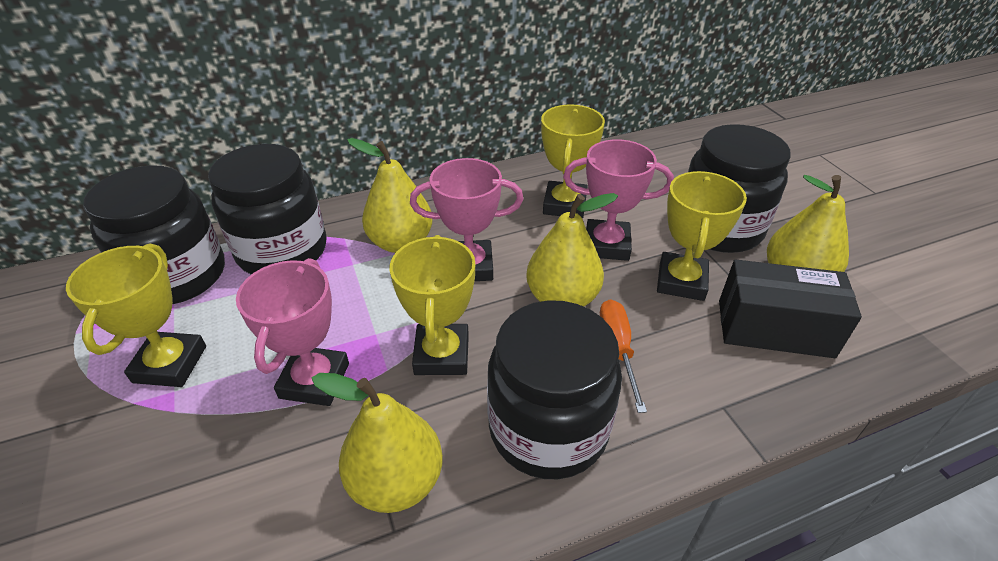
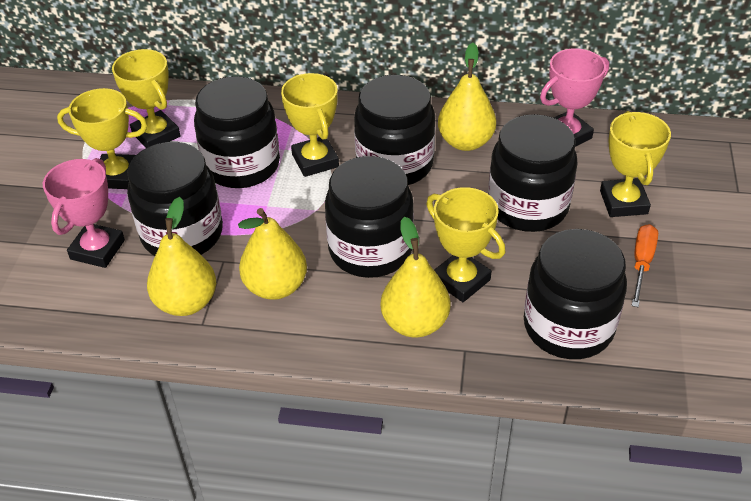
black box: [719,259,862,358] = 1 -> none = 0
black jar: [83,165,225,304] [208,144,327,275] [487,300,622,479] [688,124,790,253] = 4 -> [127,142,223,256] [194,76,280,188] [325,156,414,278] [354,75,435,185] [488,114,578,232] [524,229,627,359] = 6
pink trophy: [236,258,349,406] [410,158,524,281] [563,139,674,261] = 3 -> [43,158,125,268] [540,48,609,147] = 2
yellow trophy: [66,244,206,387] [390,235,475,375] [541,104,605,219] [657,171,747,301] = 4 -> [57,88,148,189] [112,49,181,148] [281,73,339,177] [426,187,505,302] [600,111,671,217] = 5

